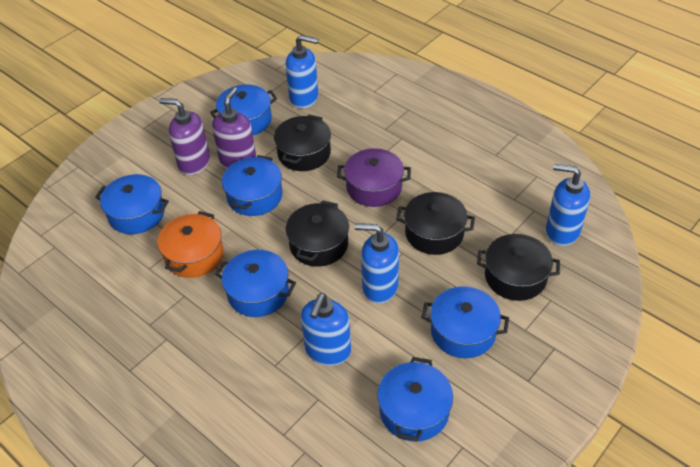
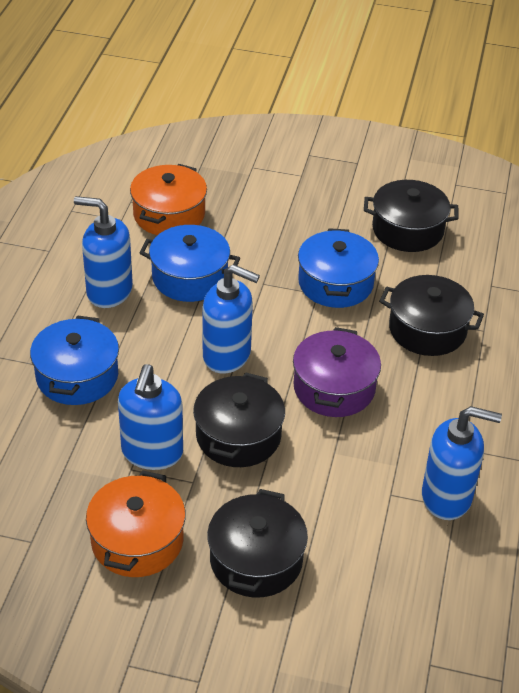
blue pot: [95,174,169,234] [210,85,277,135] [215,250,296,317] [222,155,282,216] [377,357,453,442] [421,286,509,358] = 6 -> [30,315,119,405] [139,225,240,302] [298,228,379,308] = 3
orange pot: [157,211,224,278] = 1 -> [86,470,186,577] [130,164,207,235] = 2
purple soap dispenser: [159,98,210,175] [212,87,256,169] = 2 -> none = 0

